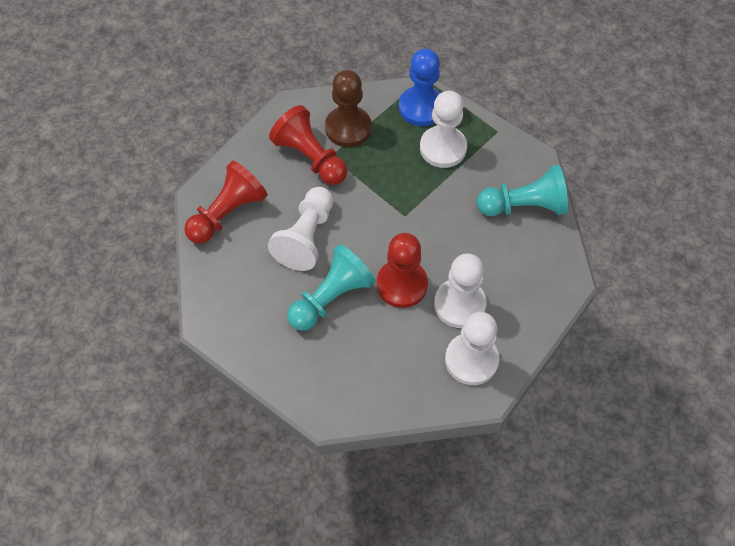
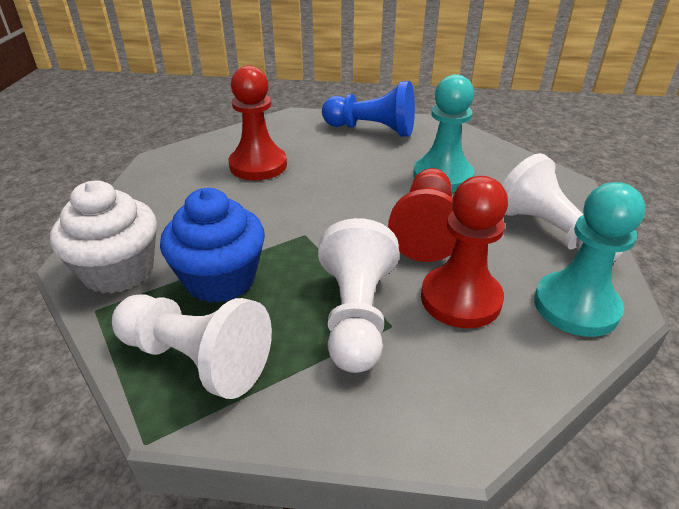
blue cupcake: none = 0 -> [160,188,265,303] = 1
brown pawn: [325,70,372,147] = 1 -> none = 0
white cupcake: none = 0 -> [50,181,157,294] = 1
white pawn: [268,187,333,271] [420,91,467,168] [434,253,487,328] [445,312,499,385] = 4 -> [112,294,272,399] [318,218,399,373] [502,153,623,262] = 3

